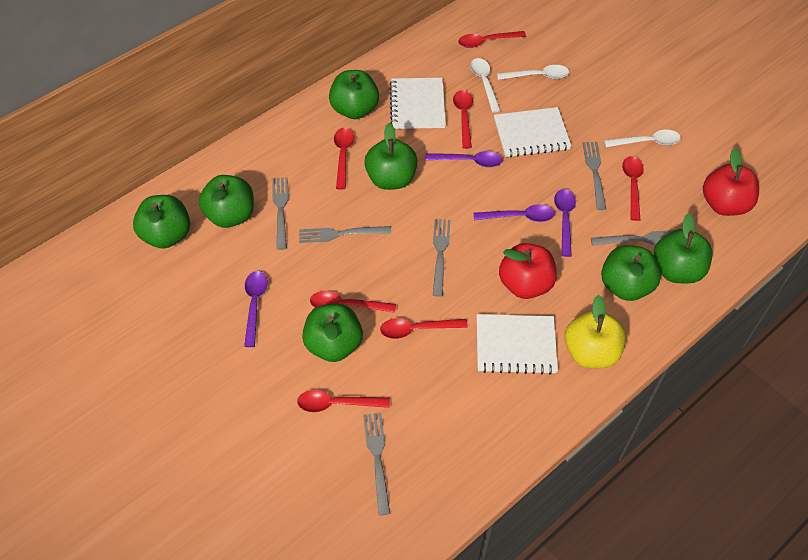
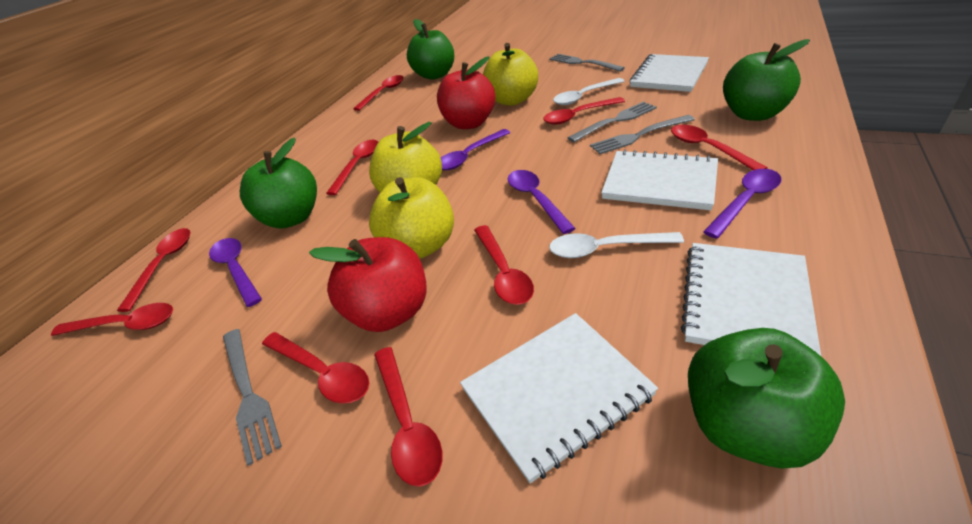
green apple: [133,195,190,249] [199,175,254,228] [302,304,363,362] [329,70,379,119] [364,123,418,190] [601,245,661,301] [654,213,713,284] = 7 -> [240,138,317,229] [407,19,454,79] [688,328,845,469] [723,39,810,121] = 4
grey fork: [272,177,289,250] [299,226,391,243] [363,413,390,515] [433,219,450,297] [583,142,606,210] [591,230,675,246] = 6 -> [223,329,282,466] [549,54,625,72] [568,101,657,142] [590,115,695,154] = 4
red spoon: [297,390,390,412] [310,291,396,313] [334,128,354,190] [380,318,468,339] [453,90,473,149] [458,31,526,48] [622,156,644,221] = 7 -> [51,303,173,336] [117,228,190,312] [262,332,369,404] [326,140,378,195] [353,75,404,111] [374,347,443,487] [474,225,534,305] [543,97,625,125] [671,125,768,170] = 9
white notebook: [390,78,446,129] [477,314,558,375] [494,107,571,157] = 3 -> [460,313,658,484] [601,149,718,210] [629,54,709,92] [681,243,821,356] = 4
white spoon: [470,58,501,113] [497,65,569,80] [604,130,681,147] = 3 -> [549,232,684,258] [553,78,624,105] = 2
yellow apple: [564,295,626,368] = 1 -> [369,122,442,193] [369,177,454,259] [483,43,538,106] = 3

